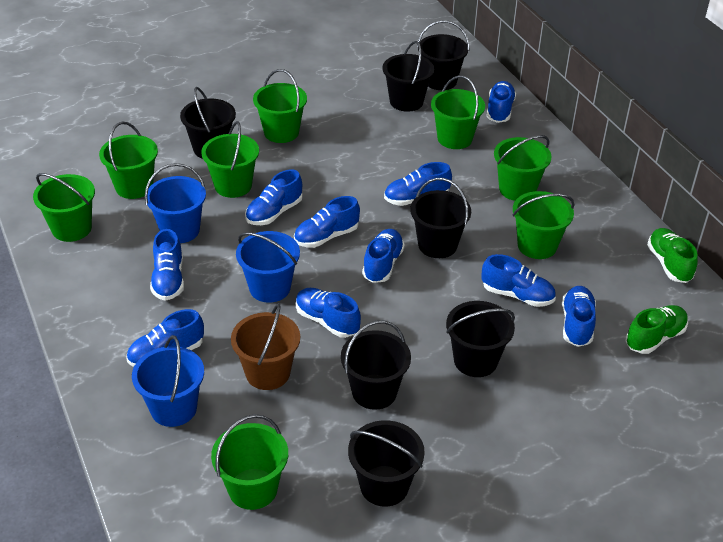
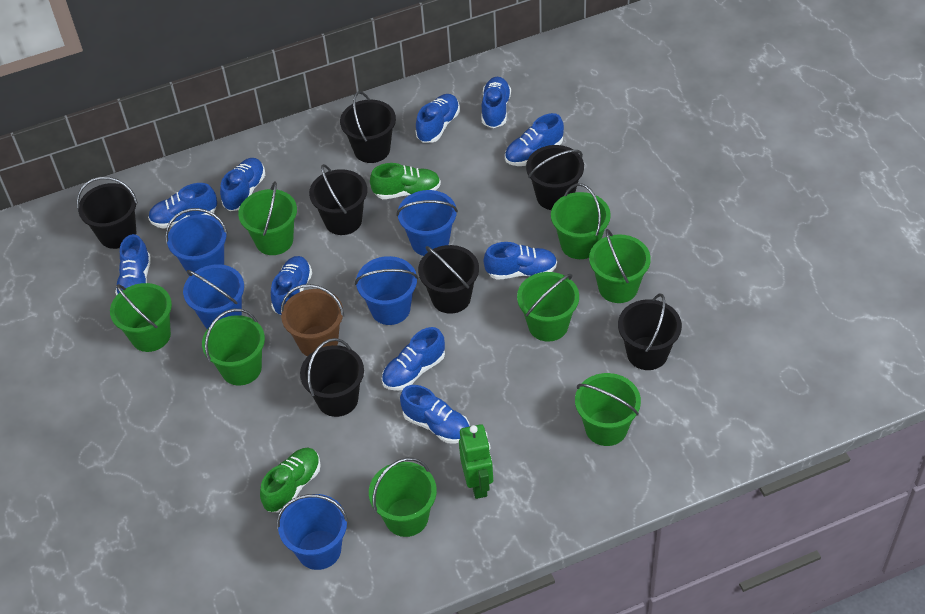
blue bucket: [132,335,204,427] [145,163,206,243] [236,231,300,303] = 3 -> [165,208,228,276] [183,264,244,329] [277,494,348,570] [355,256,418,325] [396,190,458,256] = 5
green robot: none = 0 -> [459,424,493,499] = 1

